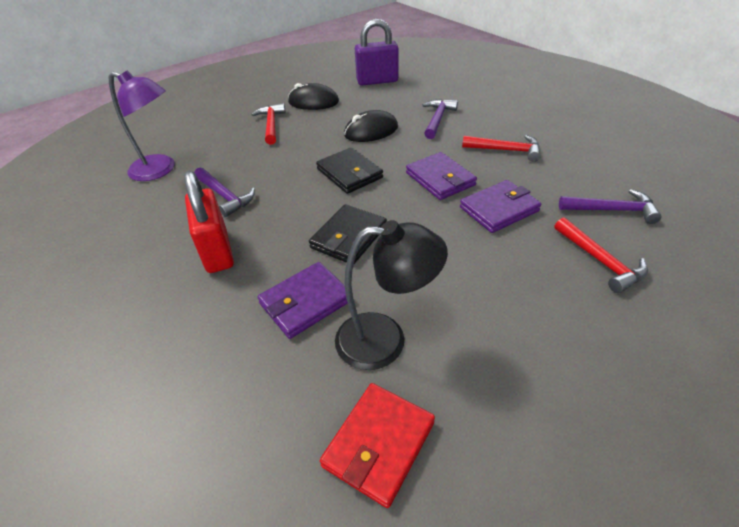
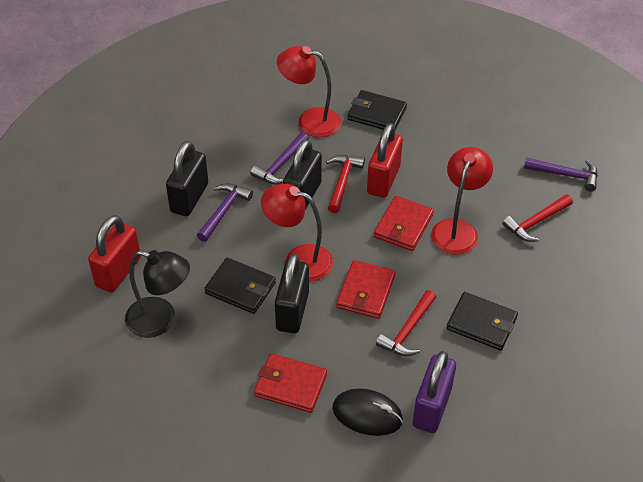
black mouse: [288,83,339,110] [344,110,398,142] = 2 -> [332,388,403,436] = 1
black padlock: none = 0 -> [166,141,208,216] [275,254,309,333] [283,139,322,210] = 3
black wallet: [309,204,387,264] [316,147,383,194] = 2 -> [204,258,276,314] [348,90,407,130] [447,292,518,351] = 3
purple lamp: [109,71,175,181] = 1 -> none = 0
purple wallet: [257,262,348,339] [406,152,477,200] [460,180,542,233] = 3 -> none = 0
red lamp: none = 0 -> [261,184,333,282] [277,46,341,137] [431,147,493,255] = 3
red padlock: [184,171,234,273] = 1 -> [88,215,141,293] [367,123,403,198] = 2
red wallet: [320,383,435,508] = 1 -> [254,353,327,413] [336,260,395,319] [374,196,434,251] = 3

